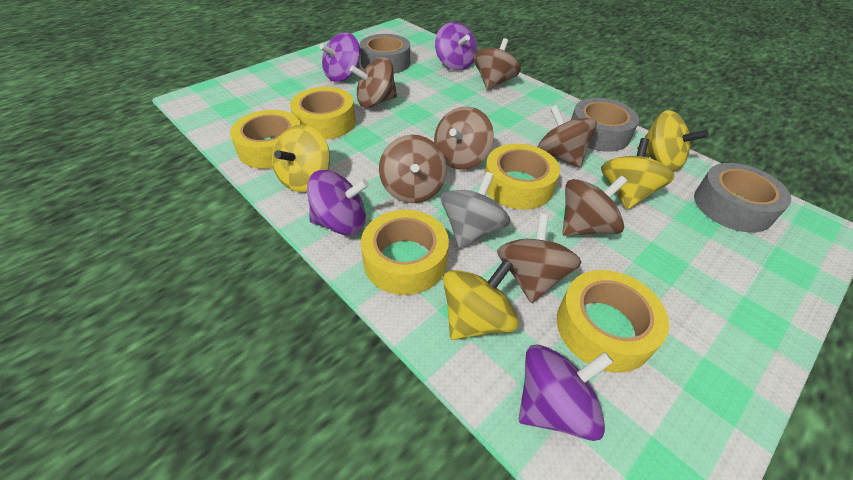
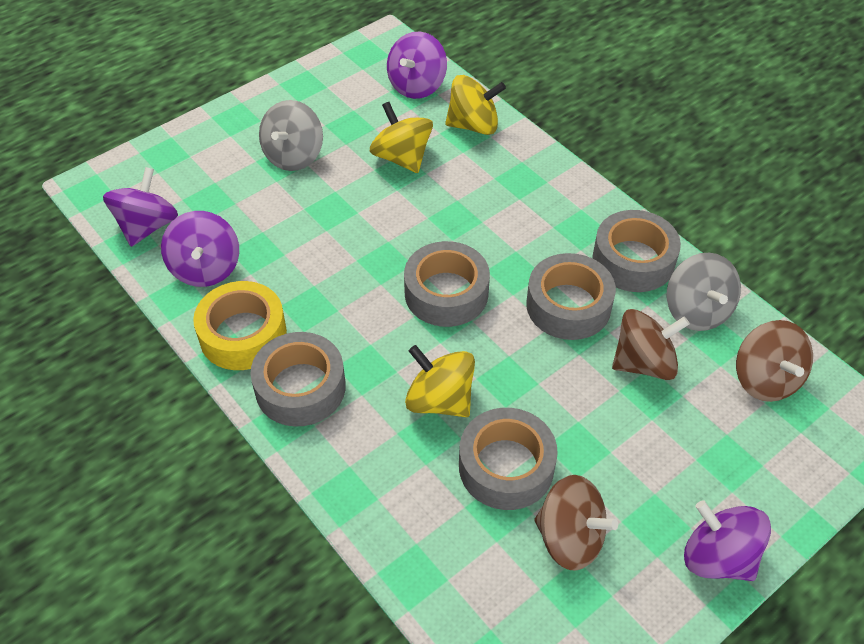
brown spinning top: [350,57,397,108] [379,135,447,203] [434,107,494,169] [474,38,521,90] [497,214,582,303] [538,105,597,168] [562,176,627,236] = 7 -> [534,475,618,571] [612,309,690,380] [736,320,813,402] = 3
grey spinning top: [441,172,510,249] = 1 -> [259,100,323,171] [667,253,741,331] = 2
grey tape: [359,34,410,74] [571,98,639,152] [694,163,791,233] = 3 -> [251,332,346,427] [404,241,490,327] [459,408,558,510] [526,253,616,340] [592,210,681,292] = 5
yellow spinning top: [272,125,330,192] [443,259,519,340] [601,138,674,210] [637,110,709,172] = 4 -> [370,102,433,173] [405,345,475,417] [445,75,506,135] = 3
yellow tape: [230,110,300,169] [290,87,356,140] [361,210,449,295] [484,144,560,210] [557,270,669,373] = 5 -> [193,281,287,370] = 1

